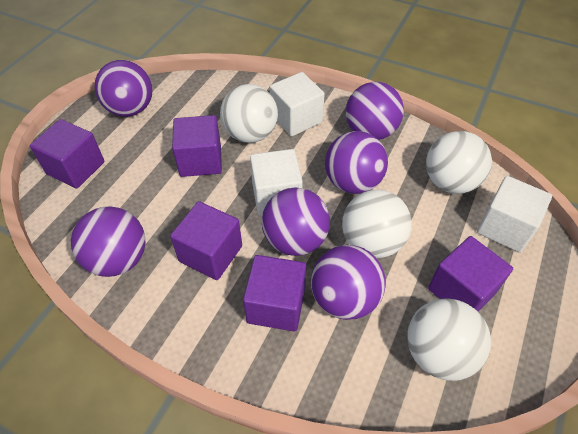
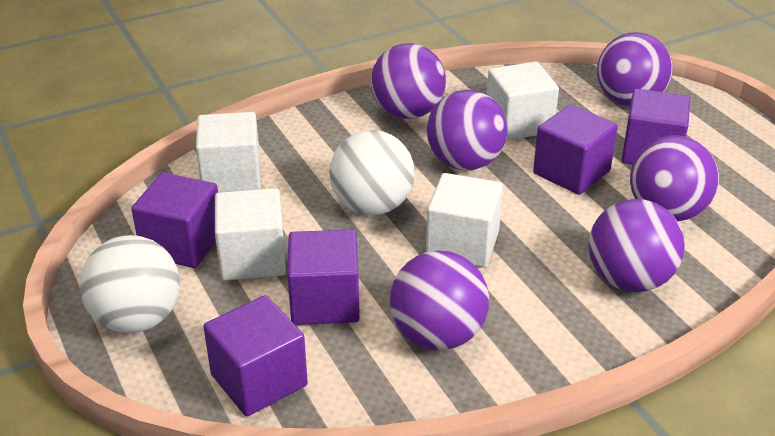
white ball: [220,84,278,143] [342,190,412,258] [407,298,491,381] [426,131,492,194] = 4 -> [80,235,180,333] [329,130,415,215] = 2
white cube: [250,149,303,216] [270,72,325,137] [477,176,552,253] = 3 -> [196,112,261,192] [215,188,286,280] [426,173,503,268] [487,61,559,141] = 4

